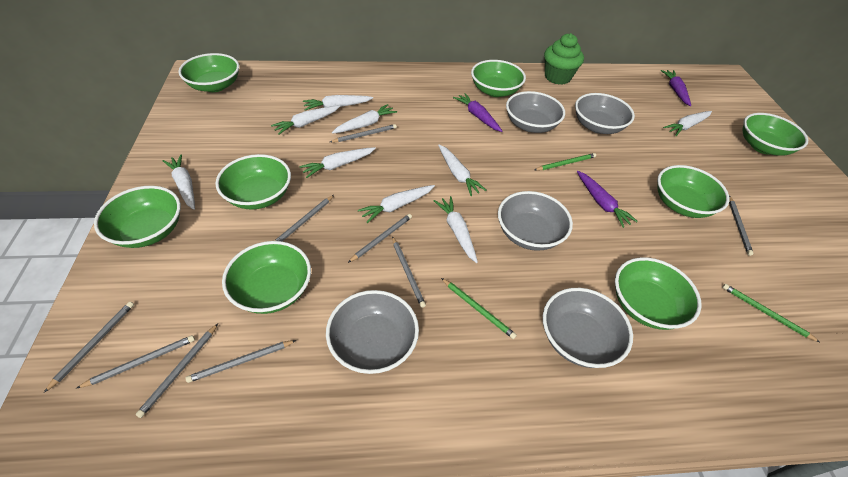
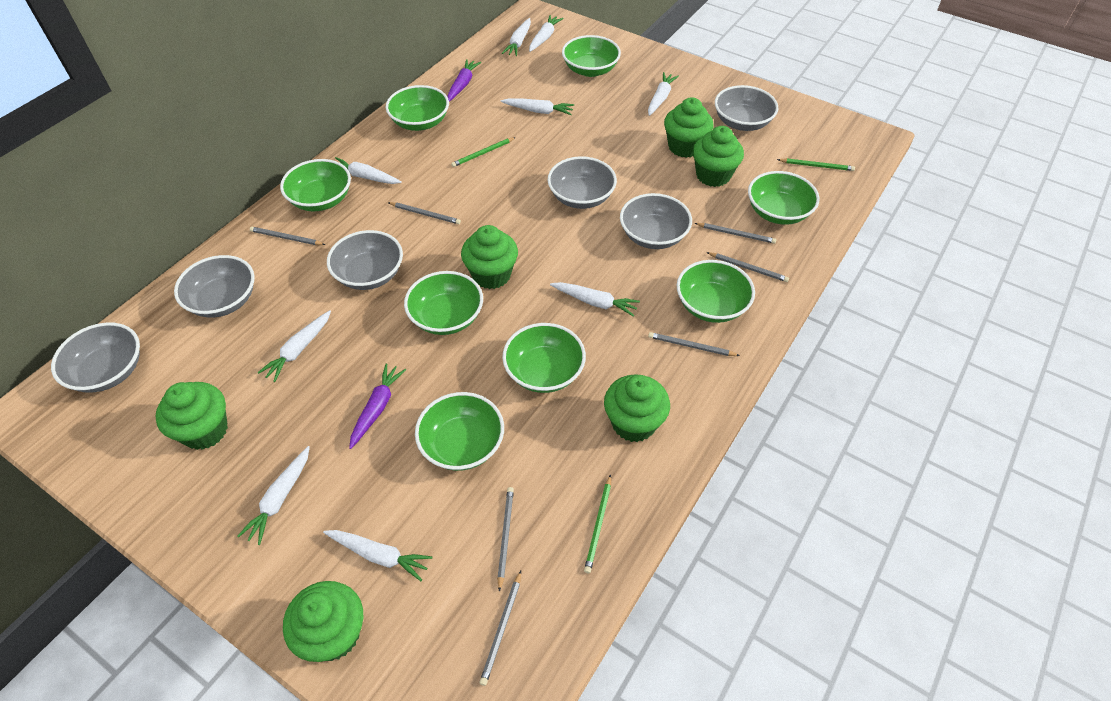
green cupcake: [544,33,584,85] = 1 -> [155,382,228,450] [283,581,363,662] [461,225,518,289] [604,375,670,442] [664,97,714,158] [693,126,744,187] = 6
grey bowl: [326,290,419,374] [498,191,573,251] [506,91,565,133] [543,288,633,368] [575,93,635,134] = 5 -> [51,322,140,392] [174,255,255,318] [327,230,403,290] [547,156,617,209] [620,193,692,249] [715,85,778,131] = 6
grey pencil: [44,302,134,393] [77,335,195,388] [136,324,218,418] [186,340,296,383] [275,195,334,241] [330,124,397,142] [348,214,412,263] [392,236,426,308] [729,196,754,256] = 9 -> [250,227,325,245] [388,202,461,224] [480,571,521,686] [497,487,514,592] [648,332,740,356] [695,223,776,244] [706,252,789,282] = 7
purple carrot: [453,93,502,132] [577,171,638,228] [661,70,691,106] = 3 -> [349,363,406,449] [447,59,481,102] = 2

